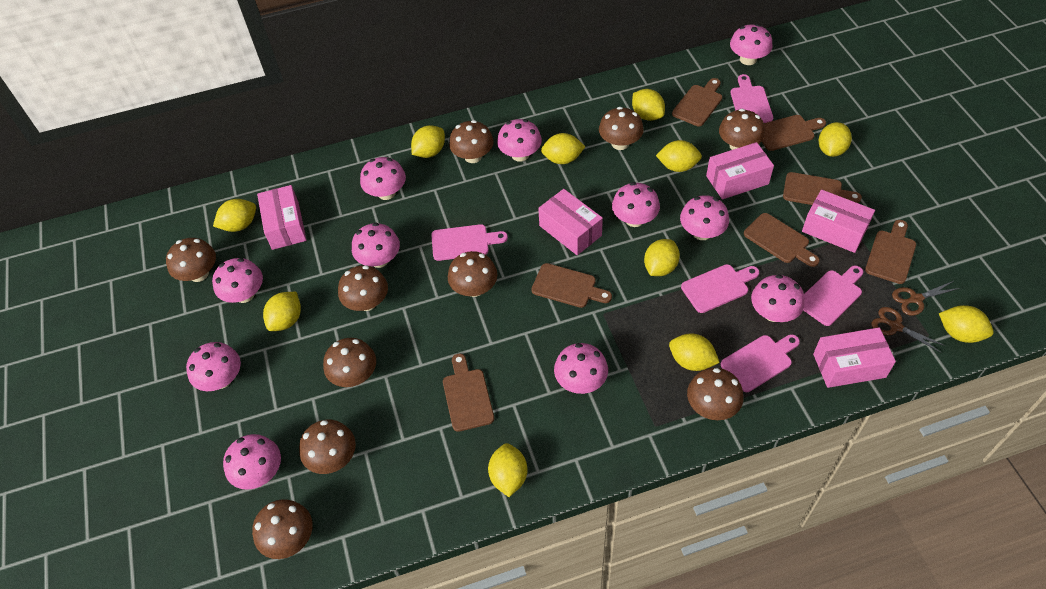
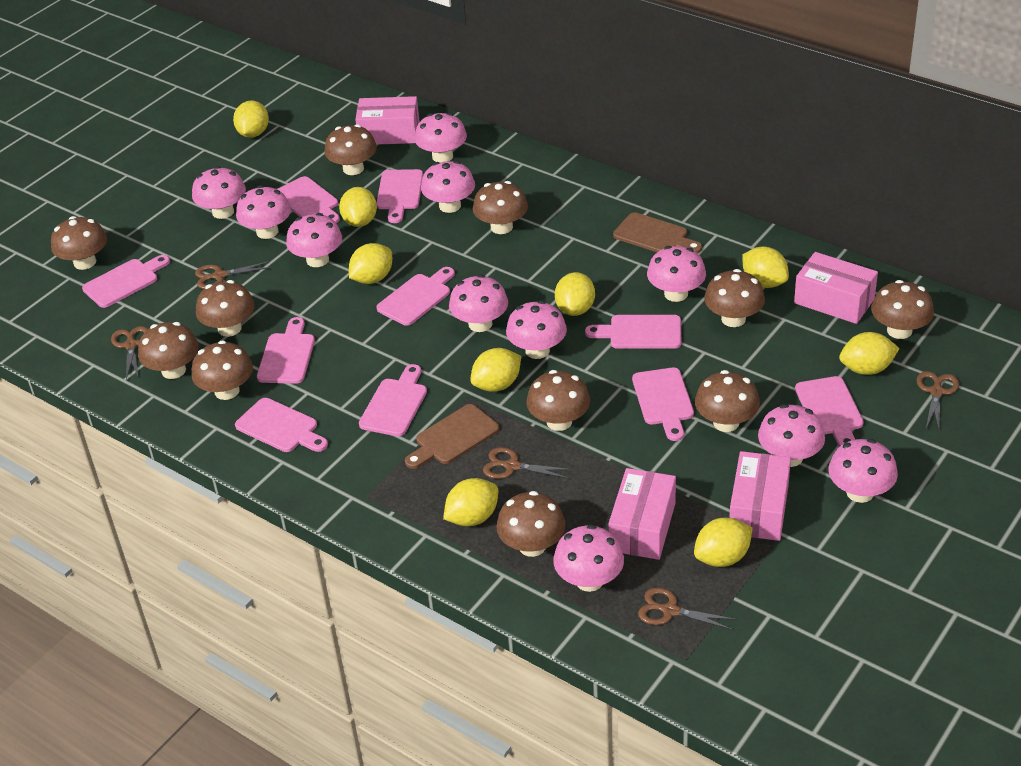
brown cutting board: [443,354,494,432] [531,263,612,308] [672,78,722,126] [744,213,820,267] [761,115,826,151] [783,172,862,205] [865,220,916,284] = 7 -> [405,404,500,469] [613,212,702,253] = 2
brown mushroom: [166,238,216,282] [252,499,312,559] [299,419,356,474] [323,338,376,387] [338,265,388,311] [448,251,497,297] [449,120,494,163] [599,107,644,150] [687,368,743,420] [719,109,765,150] = 10 -> [51,216,107,270] [138,322,199,379] [191,340,253,400] [196,280,255,337] [324,124,377,175] [473,181,528,234] [496,491,566,557] [526,370,590,431] [695,370,760,432] [704,269,765,327] [871,280,934,339] = 11
brown scissors: [872,307,945,353] [892,281,960,316] = 2 -> [111,326,148,380] [195,261,271,289] [483,447,572,479] [638,588,737,630] [917,371,959,430] = 5
pink box: [257,185,307,250] [538,189,603,255] [706,142,774,199] [802,190,875,253] [813,327,896,388] = 5 -> [355,96,420,145] [608,468,676,560] [729,451,791,541] [794,252,878,324] = 4
pink cutting board: [431,224,508,261] [681,264,759,313] [721,334,800,392] [731,74,773,123] [803,266,863,326] = 5 -> [82,255,170,308] [235,398,328,452] [257,317,315,384] [277,176,340,223] [359,364,427,436] [376,267,455,326] [377,169,423,223] [585,315,681,349] [632,368,694,441] [795,376,864,447] = 10
yellow lemon: [213,199,256,232] [263,292,301,331] [411,125,445,158] [488,443,527,497] [541,133,585,164] [632,89,665,121] [644,239,680,276] [656,140,702,172] [669,334,720,371] [819,122,852,157] [939,305,994,343] = 11 -> [233,100,269,138] [339,187,377,227] [349,243,392,284] [443,478,498,526] [470,348,521,392] [555,272,595,316] [694,518,753,567] [742,247,789,288] [839,332,900,375] = 9

